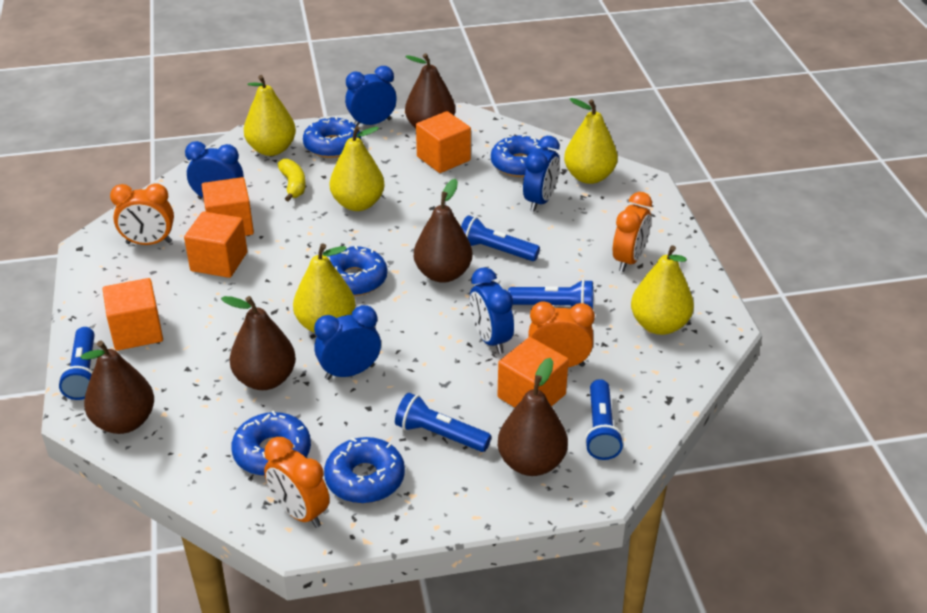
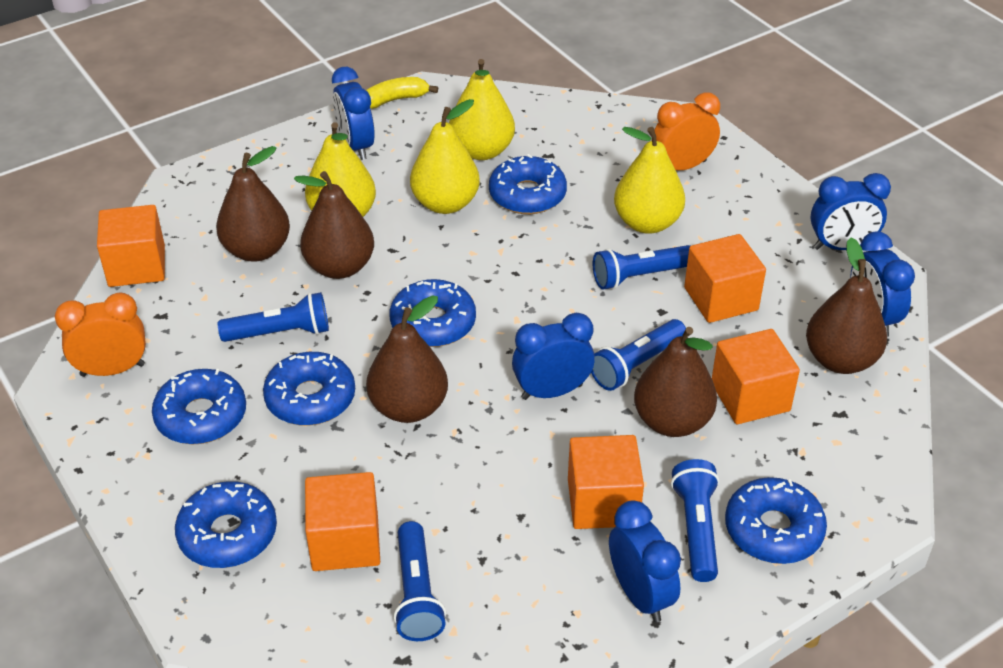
blue donut: [231,411,311,476] [303,117,361,158] [324,437,405,504] [327,246,387,296] [491,135,548,177] = 5 -> [152,369,246,445] [175,481,277,568] [263,352,355,426] [390,279,476,347] [489,154,567,214] [725,477,827,564] = 6
orange clock: [110,183,174,245] [264,437,330,528] [528,301,595,367] [613,192,652,272] = 4 -> [55,292,146,377] [654,92,720,170] = 2
yellow pear: [244,75,296,156] [293,243,355,333] [329,126,385,211] [564,98,618,184] [631,245,694,335] = 5 -> [305,122,376,217] [410,99,480,214] [449,59,515,160] [614,127,685,234] = 4

